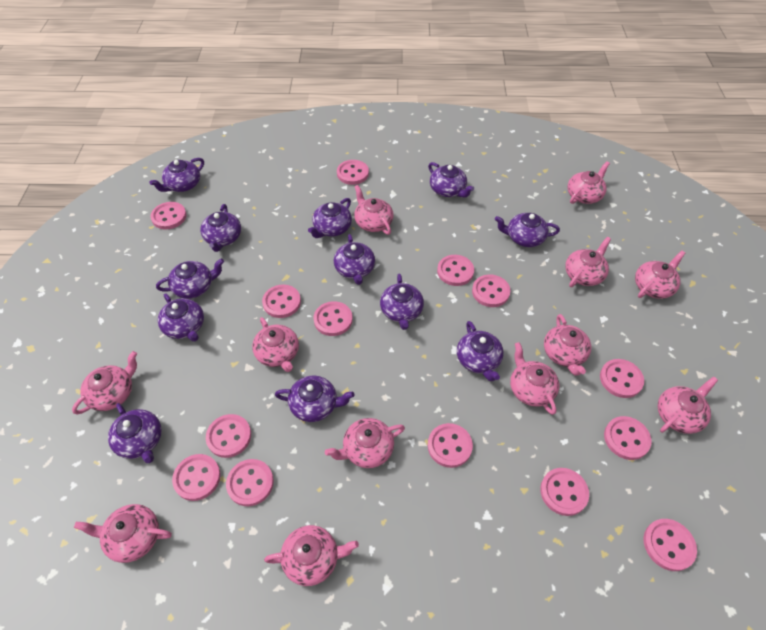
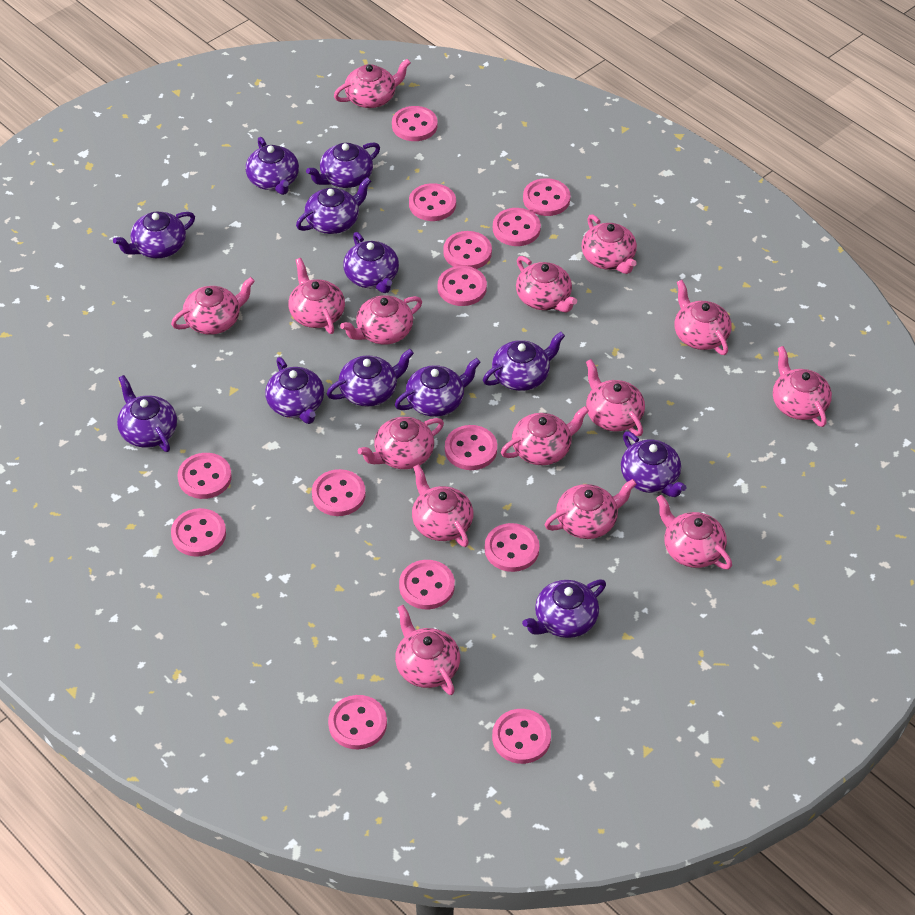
pink teapot: [72,351,137,414] [74,504,172,563] [252,317,299,372] [264,525,359,586] [325,418,405,468] [354,185,394,235] [510,342,559,415] [544,314,591,376] [565,237,611,287] [567,161,610,204] [635,251,685,299] [658,376,718,434] = 12 -> [171,277,255,335] [288,258,345,334] [334,59,411,108] [340,295,422,344] [358,417,444,469] [395,605,460,695] [412,464,473,547] [501,406,589,465] [516,256,577,312] [545,479,636,539] [582,214,637,274] [586,359,645,436] [656,495,732,569] [675,280,732,355] [773,346,832,427] = 15

